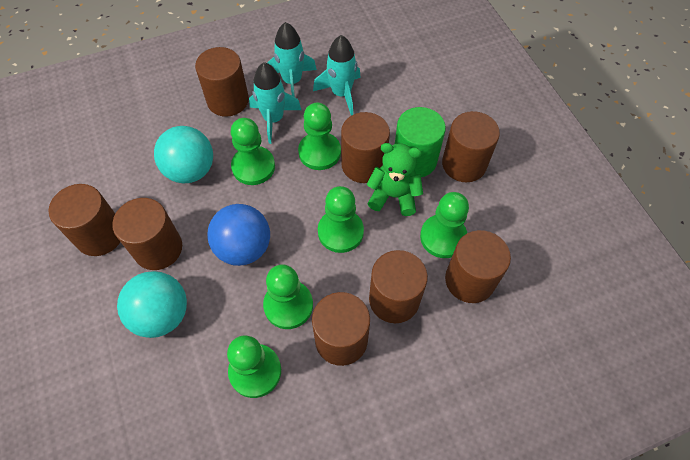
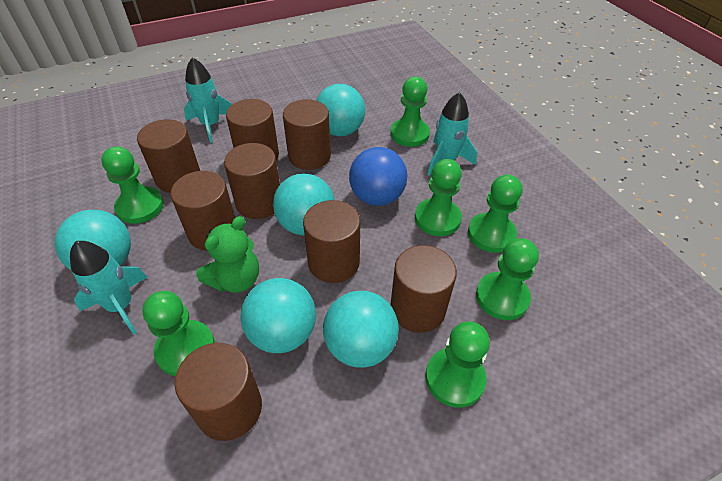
green cylinder: [395,107,446,177] = 1 -> none = 0
green pawn: [227,336,281,398] [231,118,275,185] [263,264,313,329] [298,103,341,170] [318,186,364,253] [420,192,469,258] = 6 -> [101,146,164,224] [142,291,215,376] [391,77,430,147] [415,159,462,236] [425,321,490,408] [468,174,523,253] [476,238,539,320] = 7
turquoise ball: [117,271,187,338] [154,126,213,183] = 2 -> [55,210,131,270] [240,278,316,353] [273,174,335,235] [316,84,365,136] [323,291,399,368] = 5

